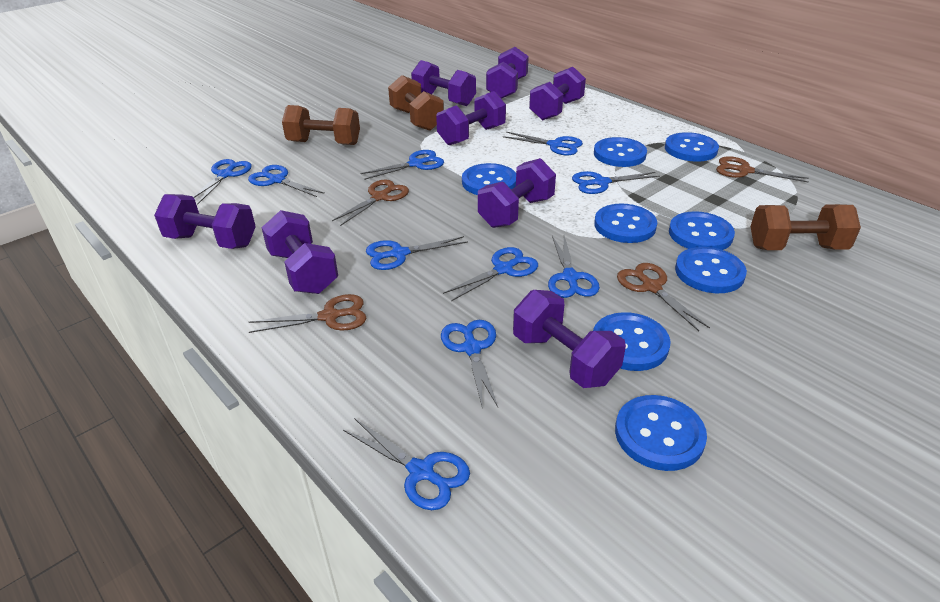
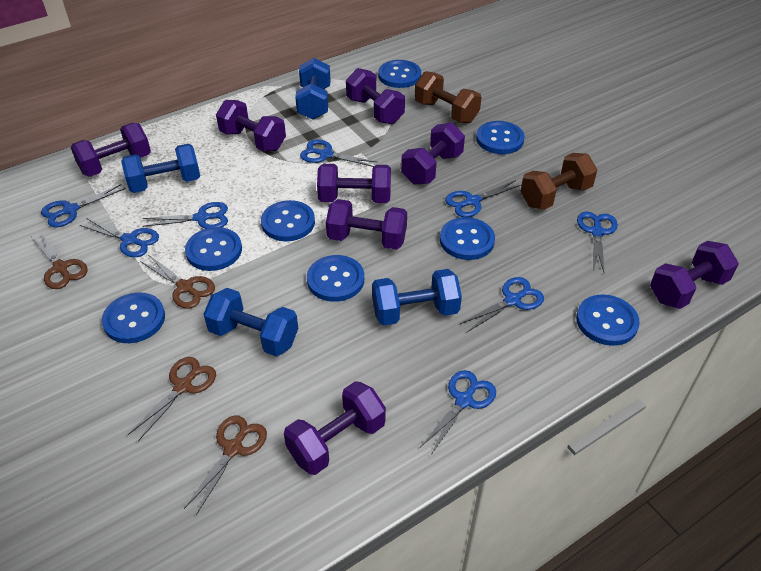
blue dumbbell: none = 0 -> [121,144,200,193] [203,288,298,357] [295,58,331,120] [372,269,462,326] = 4
blue scissors: [193,159,252,205] [248,165,325,197] [343,418,470,510] [360,150,444,180] [366,236,468,270] [441,320,498,409] [443,247,538,301] [503,132,583,155] [548,236,600,298] [572,171,660,194] = 10 -> [41,184,126,227] [80,218,159,257] [142,202,228,229] [300,139,377,167] [420,370,496,455] [445,180,522,217] [460,277,544,332] [577,212,618,272] = 8
brown dumbbell: [282,105,360,145] [388,75,444,131] [750,204,861,250] = 3 -> [415,71,481,123] [520,153,597,210] = 2

